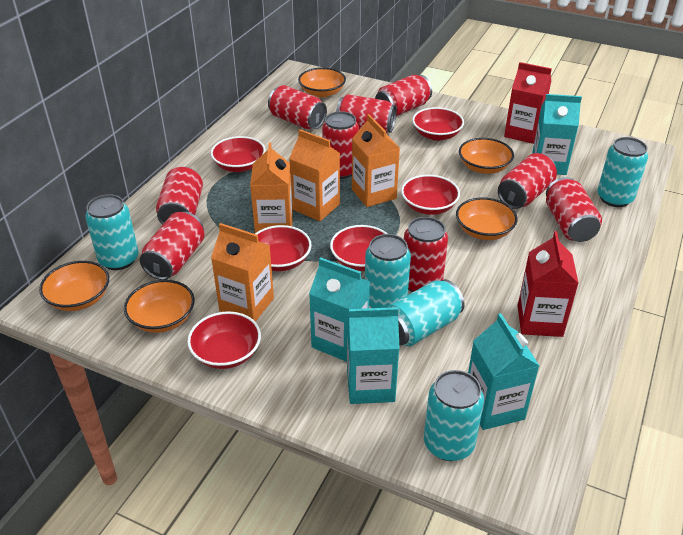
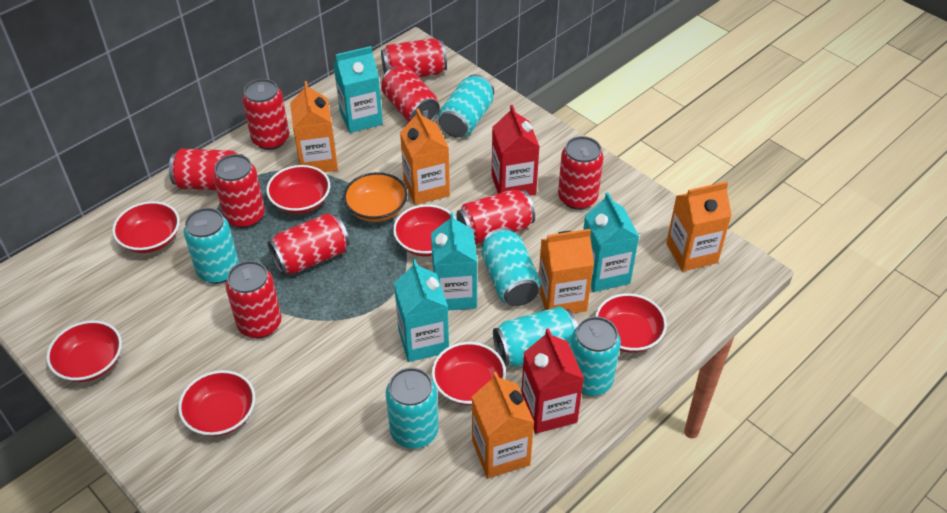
orange bowl: [39,261,109,311] [124,280,195,333] [298,68,346,98] [456,197,518,240] [459,138,514,174] = 5 -> [343,172,408,222] = 1
orange carton: [211,223,274,322] [250,142,293,233] [289,129,340,221] [352,114,400,207] = 4 -> [290,81,338,172] [400,108,450,205] [472,372,535,478] [539,229,594,313] [666,182,732,271] = 5
red bowl: [187,311,261,369] [211,136,266,172] [255,225,312,271] [330,225,388,271] [401,175,460,215] [412,107,464,141] = 6 -> [46,320,122,382] [112,201,180,253] [178,370,255,436] [266,165,330,214] [393,205,457,257] [432,342,506,405] [595,293,667,353] = 7
turquoise can: [85,194,139,270] [365,234,411,308] [387,279,464,346] [424,370,484,461] [597,137,648,207] = 5 -> [184,208,239,284] [386,367,439,449] [438,74,494,138] [482,228,541,306] [493,306,578,367] [570,316,621,396] = 6

